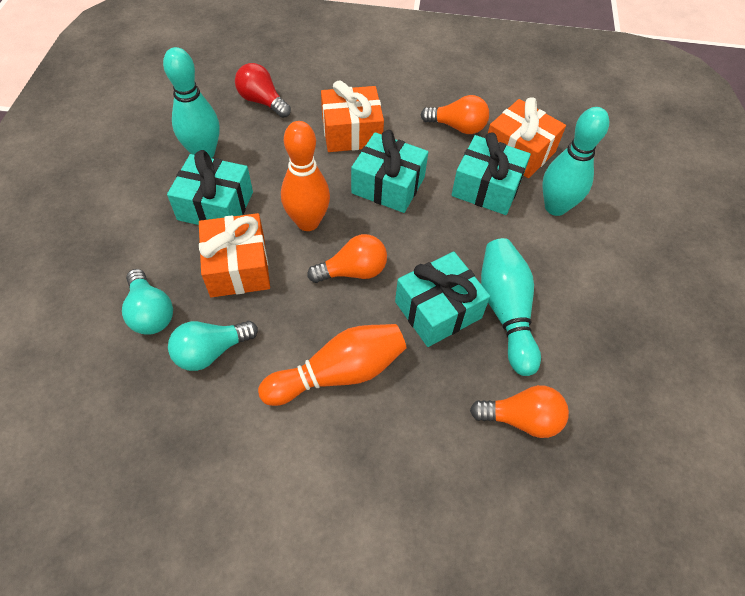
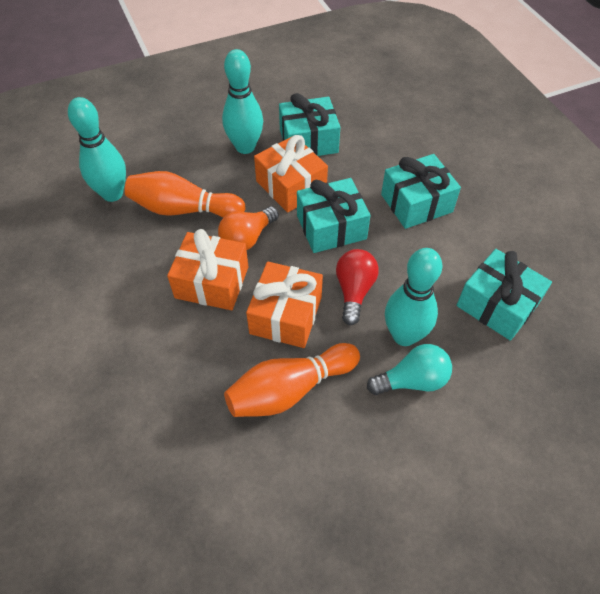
orange light bulb: [307,234,387,283] [421,95,489,134] [470,385,569,438] = 3 -> [218,206,279,250] = 1
turquoise light bulb: [122,269,173,335] [168,321,258,371] = 2 -> [367,344,452,395] = 1

